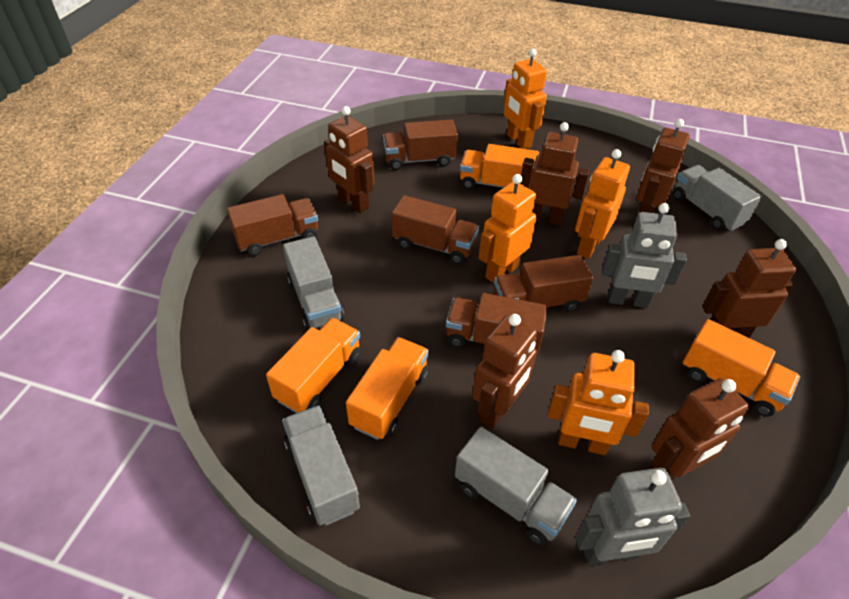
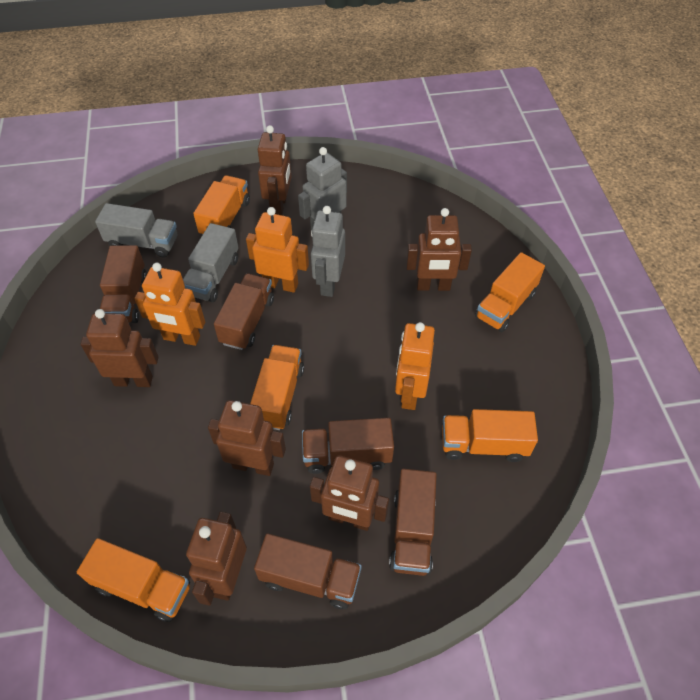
grey truck: [282,406,360,526] [283,236,344,331] [455,427,577,546] [673,165,762,231] = 4 -> [95,203,177,258] [183,223,239,303] = 2
orange robot: [479,174,536,283] [504,49,547,149] [548,350,649,455] [575,149,630,259] = 4 -> [134,263,205,346] [246,207,309,293] [395,322,435,410] = 3
orange truck: [266,318,361,413] [346,337,429,440] [460,144,539,189] [683,319,800,417] = 4 -> [77,538,190,622] [193,175,250,235] [250,345,304,430] [442,409,538,462] [475,252,545,332] = 5

